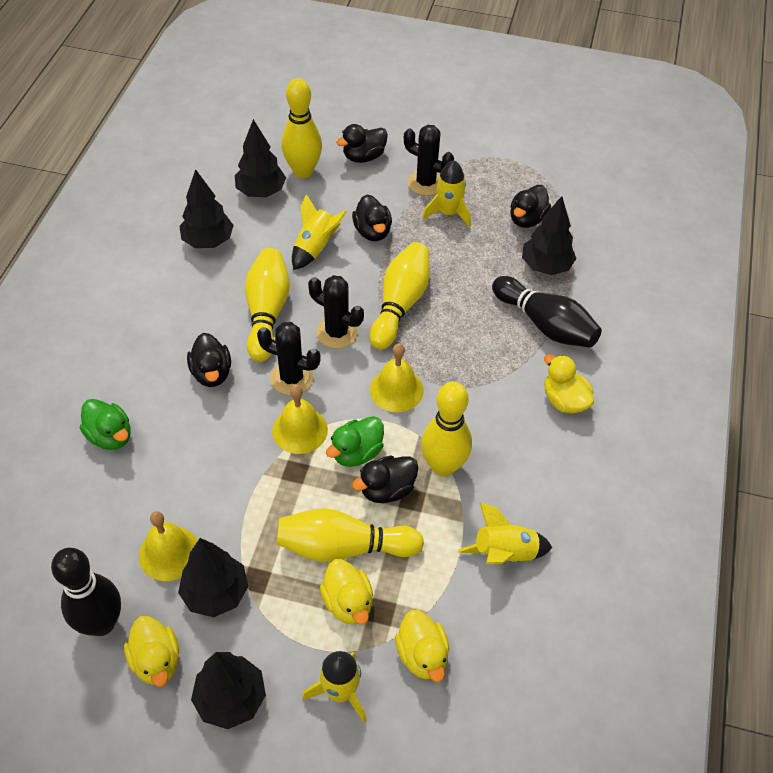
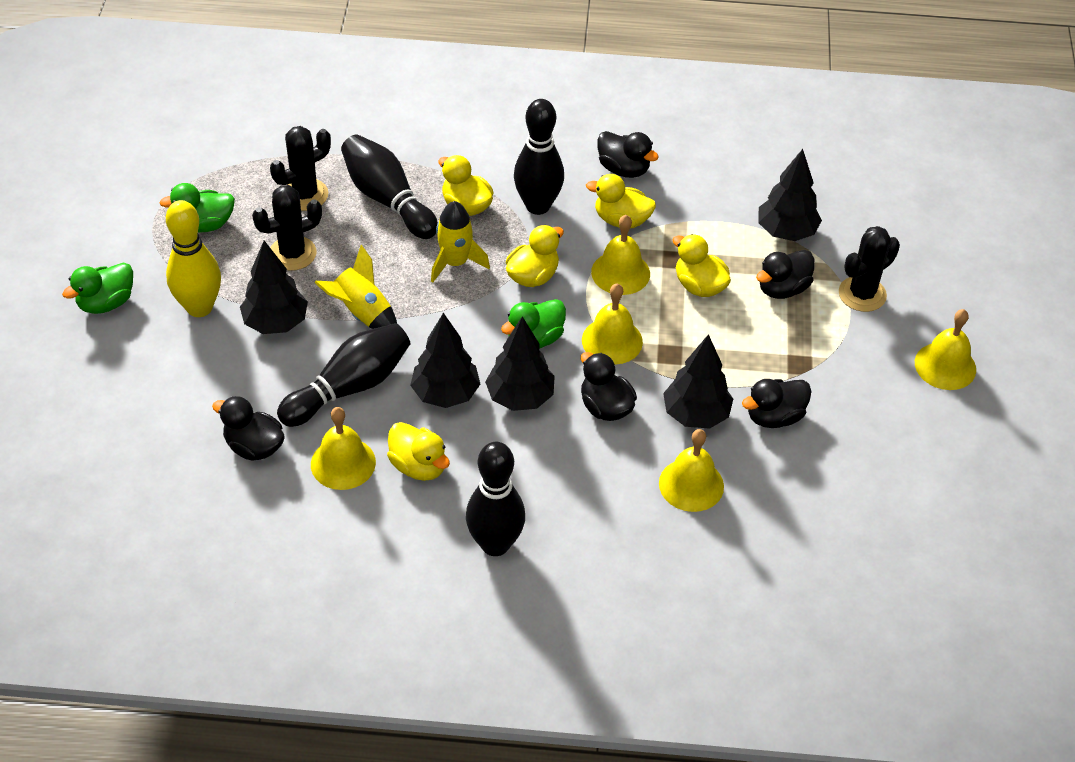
black bowling pin: [51,548,121,636] [492,276,602,348] = 2 -> [277,323,410,427] [341,134,438,239] [466,442,525,556] [514,99,564,215] = 4
green duck: [80,399,131,450] [326,416,384,467] = 2 -> [62,262,133,314] [160,183,235,233] [501,299,566,349] = 3
yellow bell: [139,511,197,581] [272,385,328,454] [370,343,424,412] = 3 -> [311,407,376,490] [582,283,643,365] [591,215,650,295] [659,429,724,512] [915,309,976,390] = 5
yellow bowling pin: [245,248,290,362] [277,508,424,562] [281,78,322,178] [369,242,430,350] [421,382,472,477] = 5 -> [166,200,221,317] = 1
yellow duck: [124,616,179,687] [320,559,373,625] [395,610,449,682] [544,354,594,414] = 4 -> [387,422,450,481] [438,155,493,216] [506,225,564,287] [586,174,656,228] [672,234,731,297] = 5
yellow rocket: [292,194,347,270] [302,651,367,723] [422,160,471,227] [458,502,552,564] = 4 -> [314,245,397,329] [431,201,490,283] = 2

